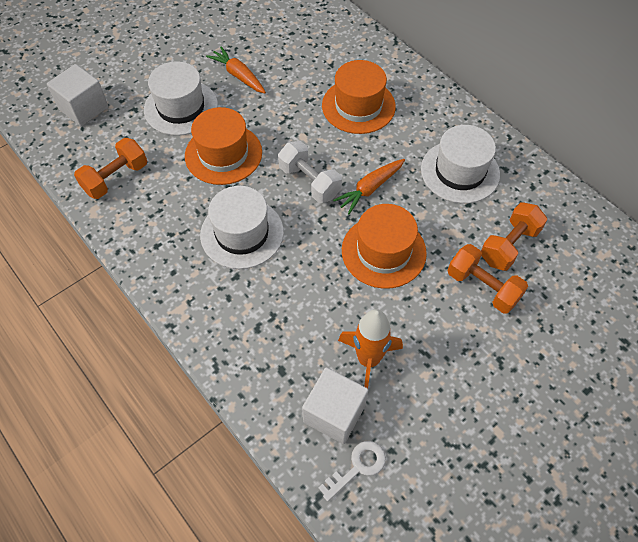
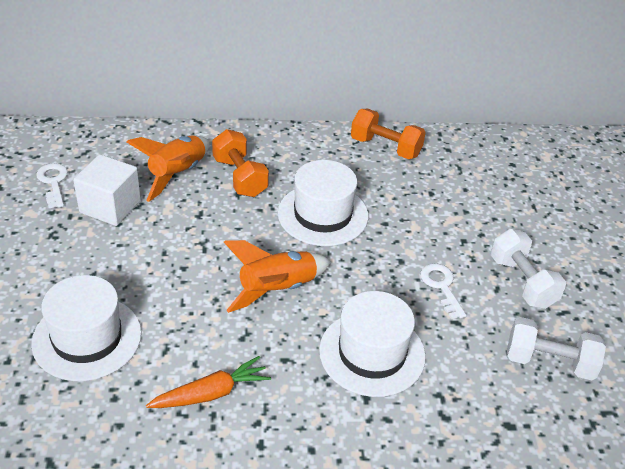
orange carrot: [206,46,266,94] [333,159,405,214] = 2 -> [146,356,271,408] = 1
orange dumbbell: [74,138,147,199] [448,244,528,314] [481,202,547,271] = 3 -> [212,129,269,197] [351,109,426,159] = 2
orange hat: [185,107,262,185] [322,60,396,134] [342,204,427,289] = 3 -> none = 0
orange rocket: [338,309,403,388] = 1 -> [127,136,209,202] [224,240,331,313] = 2
white cube: [47,64,108,126] [302,367,368,444] = 2 -> [73,154,141,226] = 1
white dumbbell: [278,141,342,203] = 1 -> [491,229,566,309] [507,317,606,380] = 2
white key: [318,441,386,502] = 1 -> [36,163,68,208] [420,263,466,319] = 2

